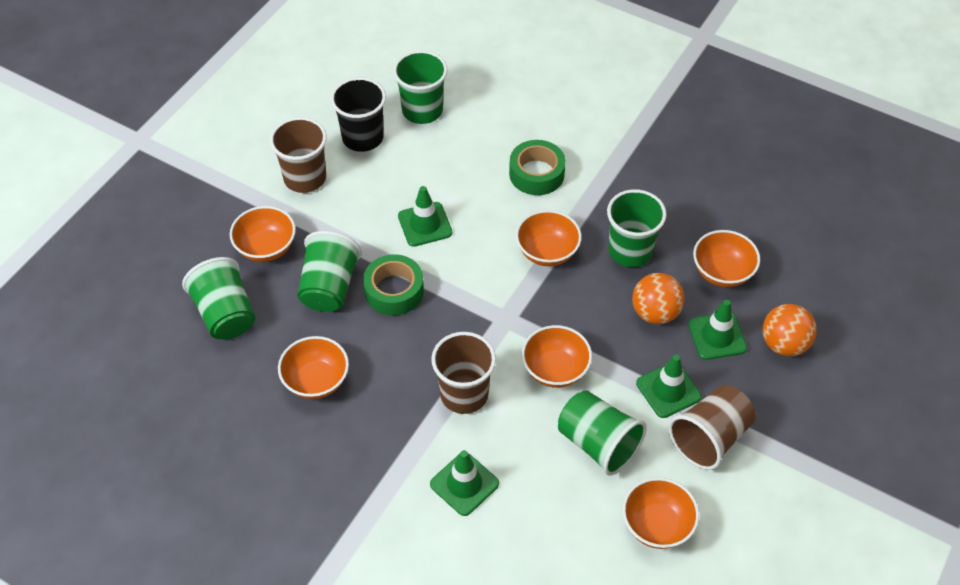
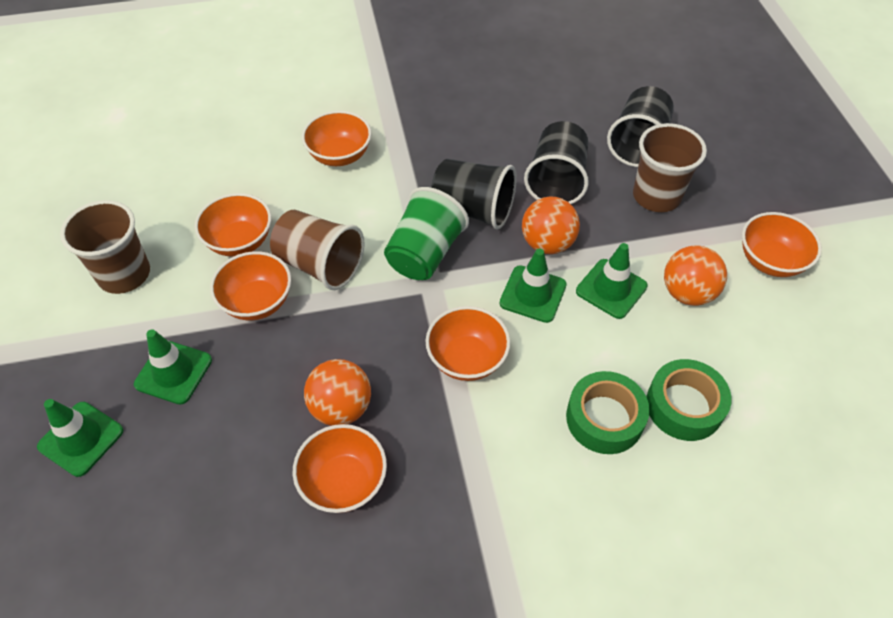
black cup: [331,77,386,152] = 1 -> [431,159,517,230] [524,121,589,204] [607,86,674,167] = 3
green cup: [182,257,255,340] [297,231,362,312] [393,50,447,124] [558,390,647,475] [607,189,667,267] = 5 -> [384,187,469,280] = 1
orange ball: [632,273,685,324] [763,304,817,356] = 2 -> [304,359,371,426] [522,197,580,254] [664,245,727,306] = 3

